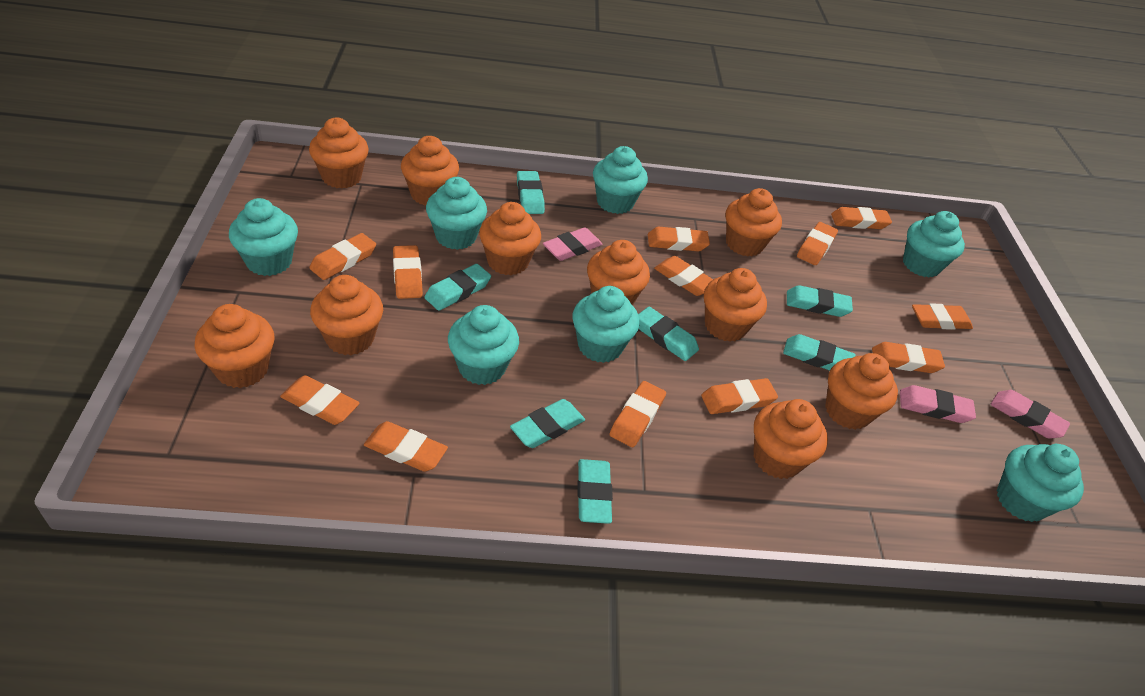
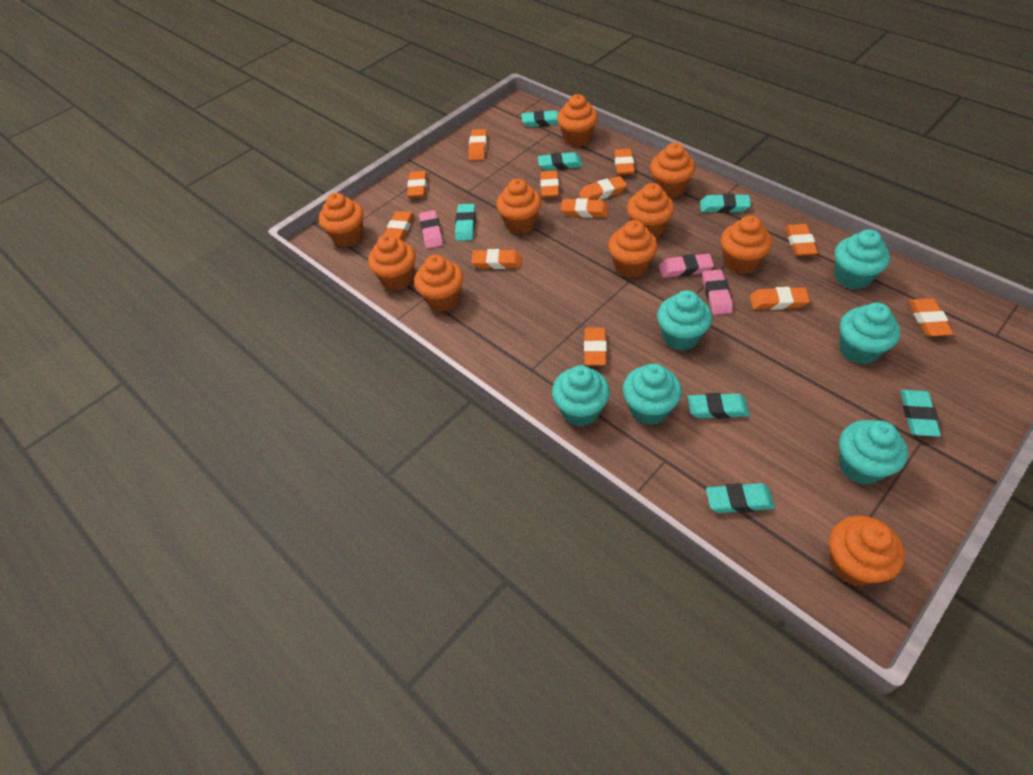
turquoise cupcake: [229,198,298,276] [426,177,487,250] [448,305,519,385] [572,286,639,363] [593,146,648,214] [903,211,965,277] [997,444,1084,522] = 7 -> [552,365,610,426] [623,363,682,425] [657,290,712,351] [835,229,890,290] [839,420,908,485] [840,303,900,365] = 6

